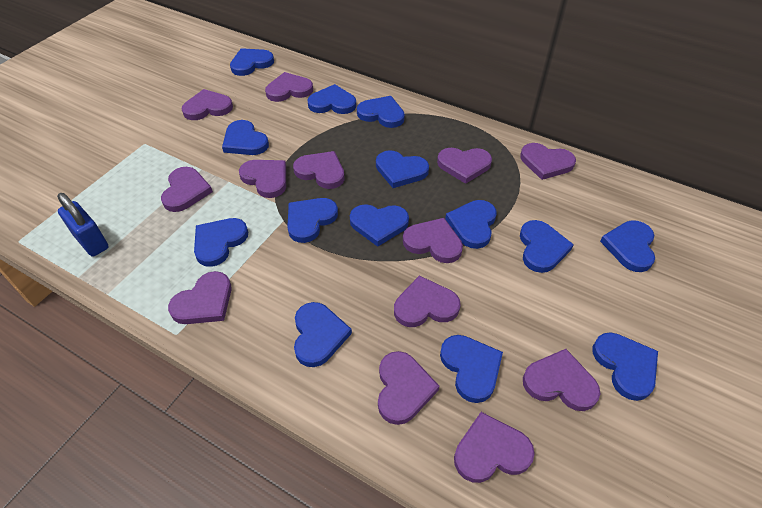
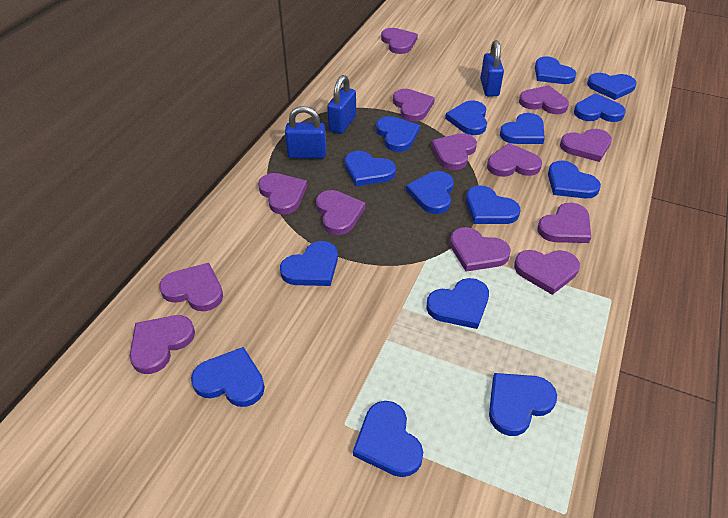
blue heart: [194,218,248,267] [222,120,269,155] [230,48,274,76] [287,198,338,243] [294,302,352,367] [308,84,356,114] [350,204,409,247] [357,96,405,128] [376,150,429,188] [440,335,503,403] [445,200,497,249] [520,220,574,273] [592,332,658,401] [600,220,655,272] = 14 -> [191,347,265,407] [280,241,338,286] [345,151,396,186] [353,401,423,477] [376,116,420,152] [406,171,454,214] [426,278,489,329] [445,100,487,135] [466,185,520,224] [489,373,557,436] [500,113,545,144] [535,56,577,84] [548,161,601,198] [574,93,626,122] [587,73,637,100] = 15
blue padlock: [57,193,109,256] = 1 -> [285,106,326,159] [327,75,356,134] [480,40,504,96] = 3

